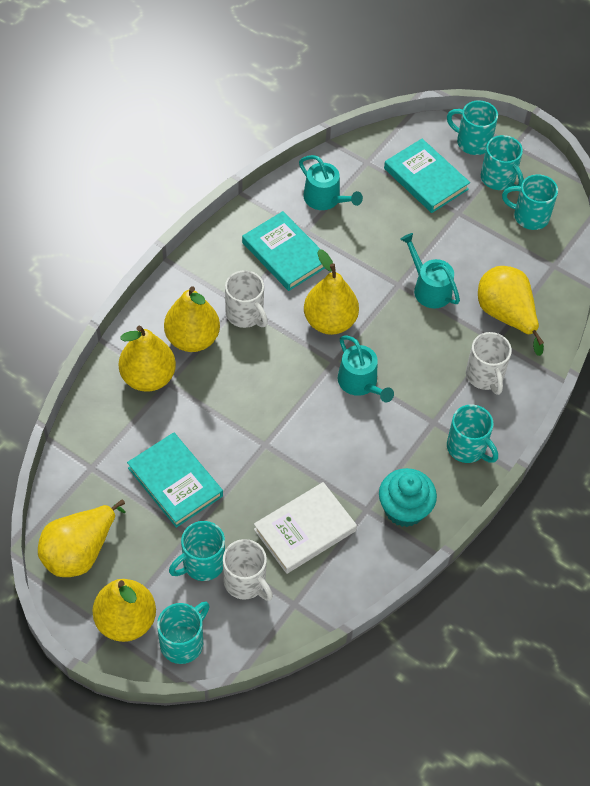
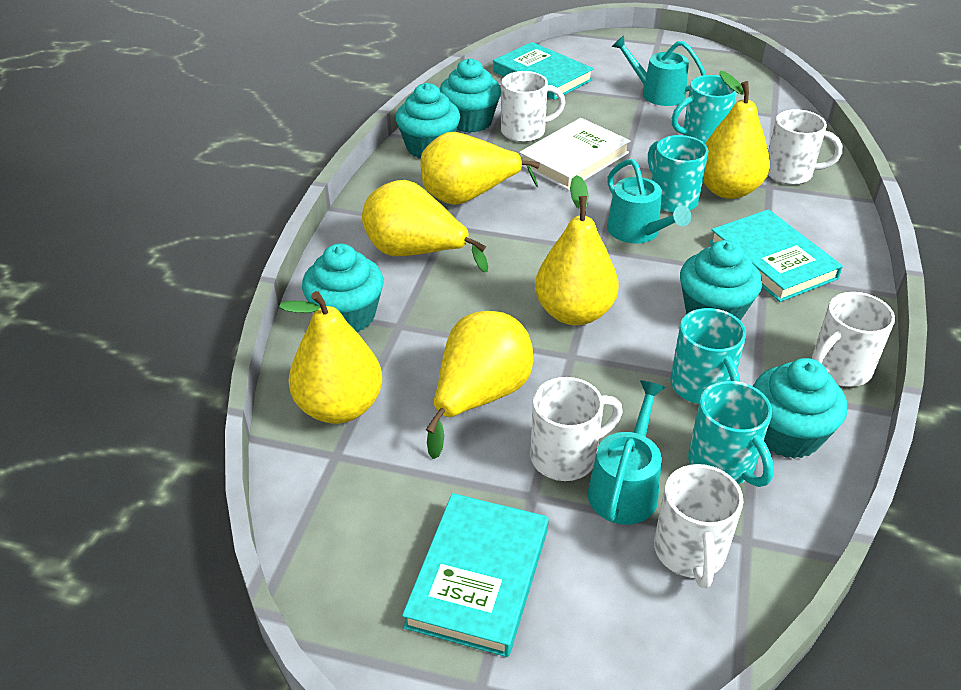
turquoise cupcake: [379,468,437,527] = 1 -> [302,243,384,333] [396,83,460,158] [440,58,501,133] [680,240,762,320] [753,358,847,459] = 5
turquoise mug: [157,602,210,664] [169,521,225,581] [447,100,498,155] [447,404,498,463] [481,135,524,190] [502,174,558,230] = 6 -> [648,135,709,213] [670,308,746,404] [671,75,737,143] [688,381,774,487] = 4
white mug: [223,539,273,601] [225,270,268,328] [466,332,512,395] = 3 -> [501,71,565,142] [530,377,623,481] [654,464,743,588] [768,109,842,185] [812,292,895,387] = 5

